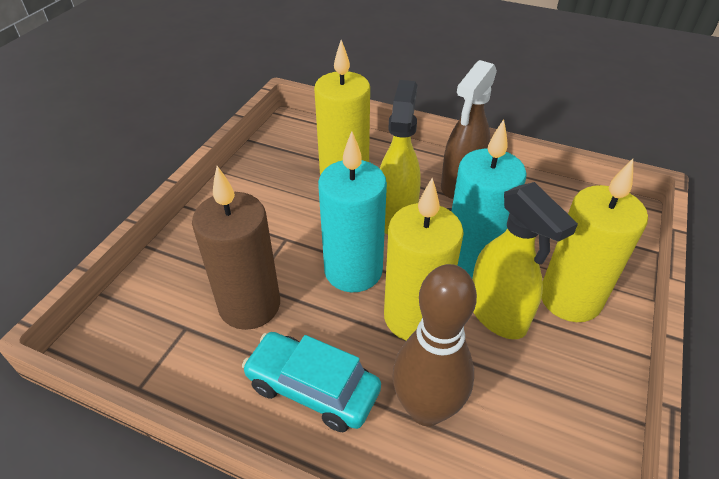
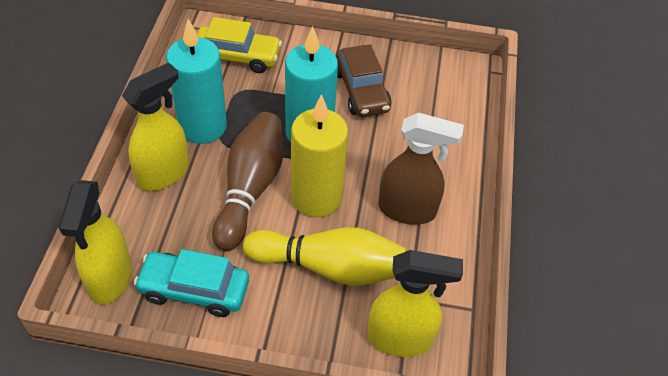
brown candle: [192,166,280,330] = 1 -> none = 0
brown car: none = 0 -> [336,44,392,117] = 1
yellow bowling pin: none = 0 -> [243,227,406,286] = 1
yellow candle: [314,40,370,175] [384,178,464,341] [541,159,648,322] = 3 -> [291,94,348,217] = 1
yellow car: none = 0 -> [197,17,282,73] = 1
yellow spray bottle: [380,80,421,235] [472,182,578,339] = 2 -> [58,180,132,305] [122,63,189,191] [367,250,463,357] = 3

